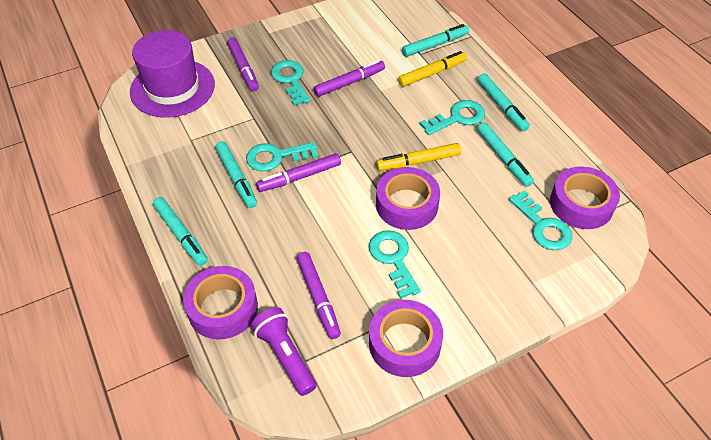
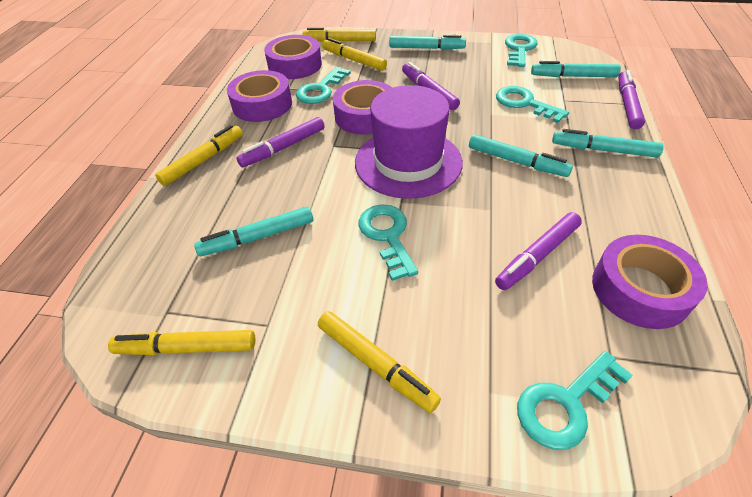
purple flashlight: [251,307,317,396] = 1 -> none = 0
yellow marker: [376,143,461,171] [398,51,467,87] = 2 -> [108,330,255,355] [155,125,243,186] [302,27,376,42] [318,311,441,413] [322,38,387,71] = 5

